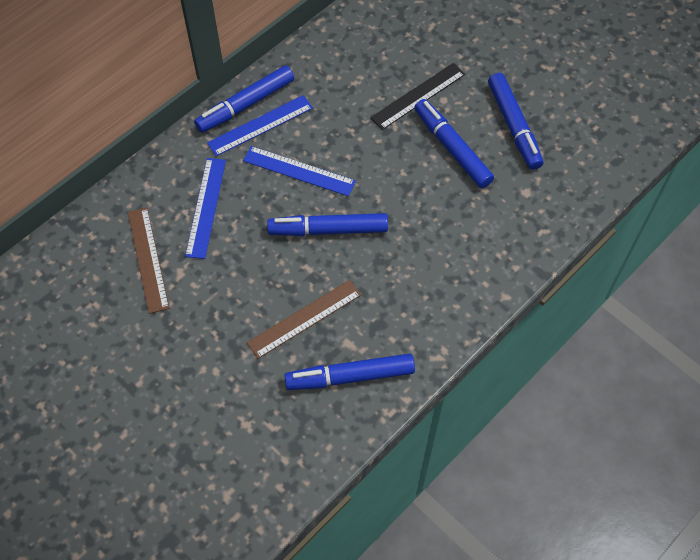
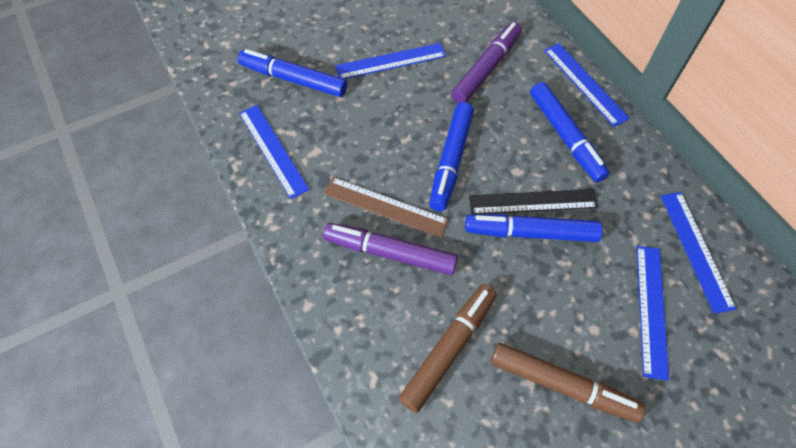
blue marker: [194,65,294,133] [267,213,388,236] [284,353,415,390] [414,99,494,188] [488,73,543,170] = 5 -> [238,49,347,97] [429,102,474,211] [465,214,603,242] [530,82,609,182] = 4
blue ruler: [185,158,226,259] [207,95,313,156] [243,146,356,196] = 3 -> [239,105,310,199] [335,43,446,79] [544,43,630,127] [637,246,669,381] [661,192,736,314] = 5
brown marker: none = 0 -> [399,284,497,413] [491,343,645,422] = 2
brown ruler: [128,207,169,314] [247,280,361,359] = 2 -> [324,177,449,238] = 1
purple marker: none = 0 -> [323,223,458,275] [451,22,522,104] = 2

